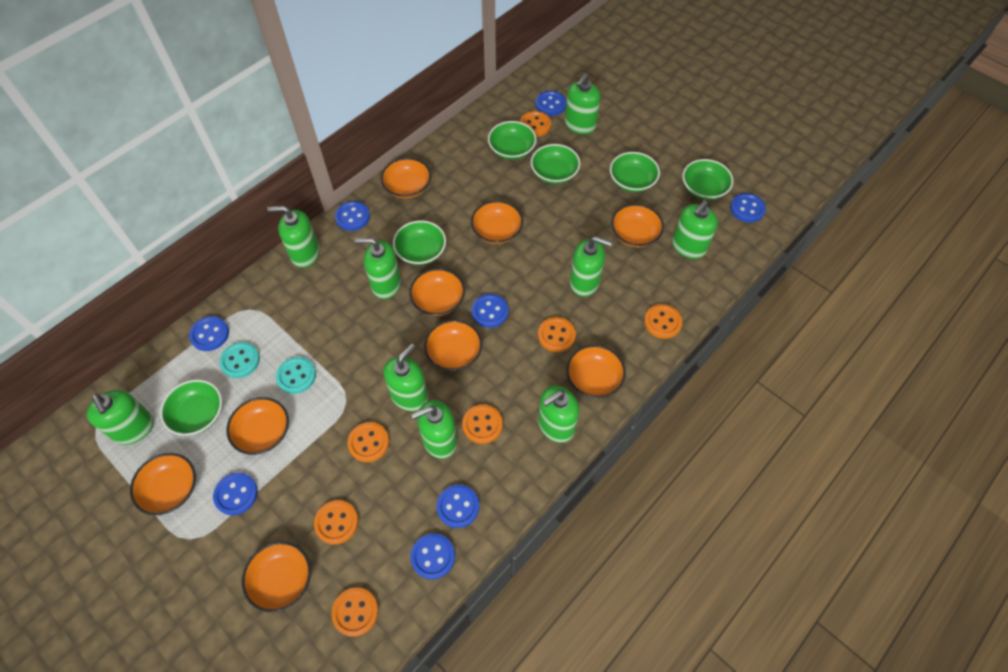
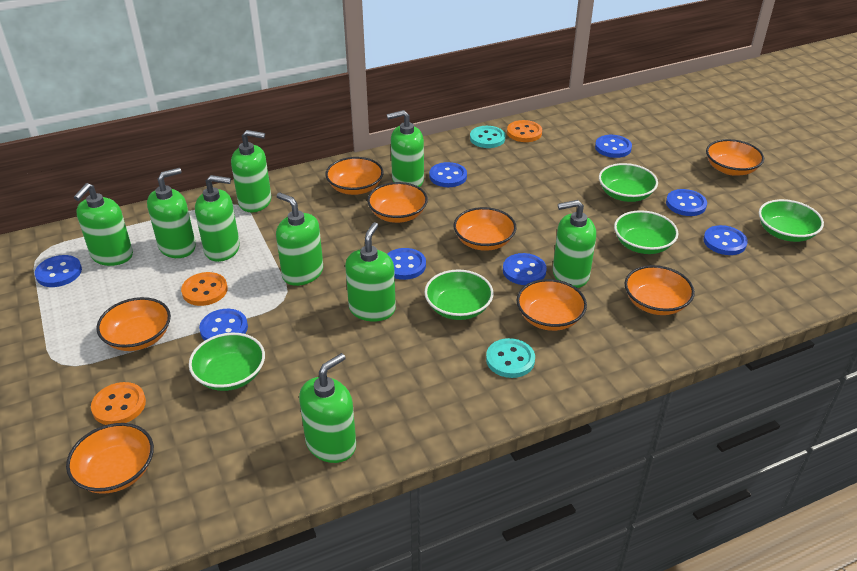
green bowl: [160,380,222,436] [393,220,446,265] [488,121,537,160] [531,144,580,184] [610,152,660,192] [682,159,733,200] = 6 -> [189,333,265,391] [424,270,494,320] [599,163,658,202] [614,210,679,254] [759,199,824,242] = 5
orange bowl: [130,453,196,515] [226,397,289,455] [242,542,311,612] [381,158,431,199] [409,268,465,316] [424,320,482,371] [471,201,523,244] [566,345,626,398] [611,204,664,247] = 9 -> [66,423,154,494] [96,297,171,351] [325,157,383,195] [367,182,428,223] [454,207,516,251] [517,279,587,331] [625,265,695,315] [706,139,764,175] = 8
orange button: [314,500,358,545] [331,587,378,637] [348,422,389,462] [462,404,503,444] [520,111,551,137] [538,317,576,352] [644,304,682,339] = 7 -> [91,382,146,425] [181,272,228,306] [507,120,542,142] = 3

